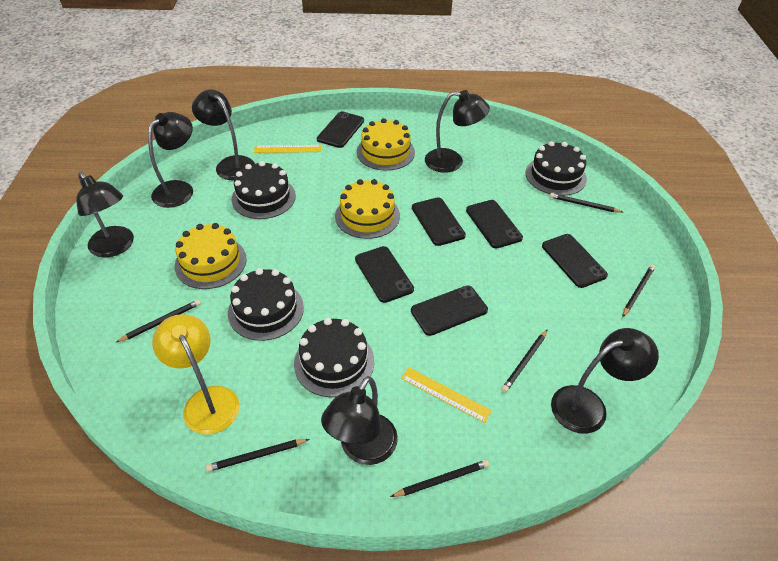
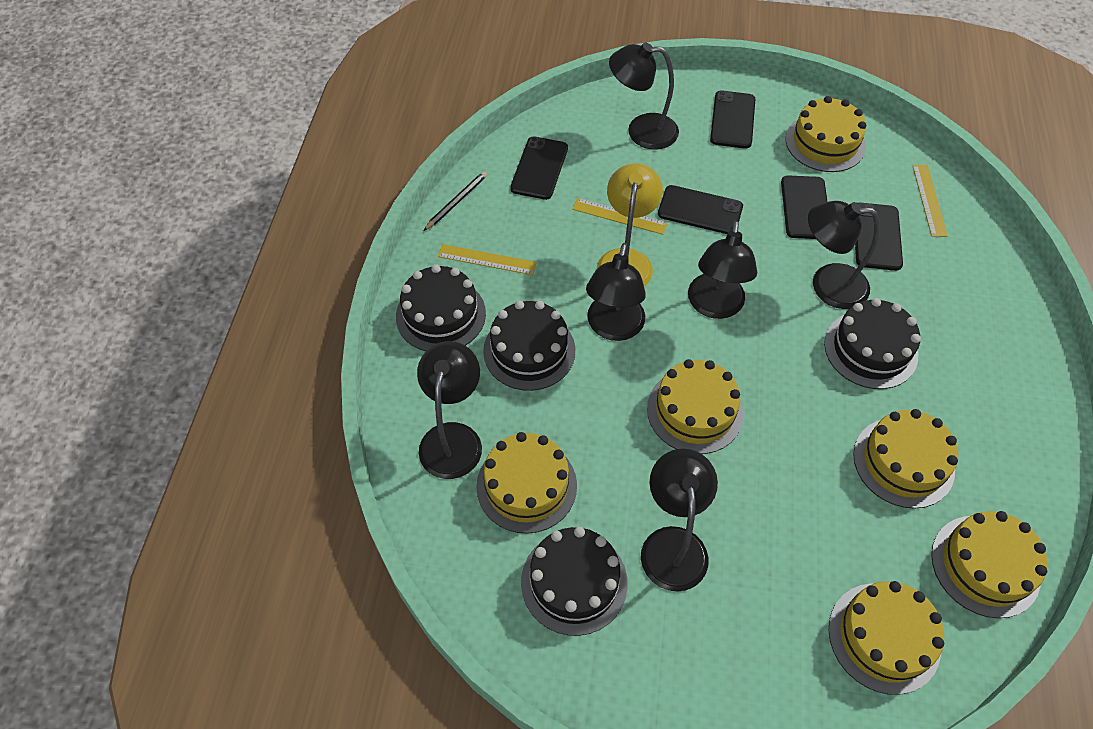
black pencil: [115,300,201,343] [206,439,310,472] [390,460,489,497] [502,329,548,392] [550,193,623,213] [622,265,655,317] = 6 -> [424,171,487,231] = 1
black phone: [317,111,364,148] [355,246,414,303] [411,285,488,336] [412,198,466,246] [466,200,523,248] [542,234,608,288] = 6 -> [510,136,568,200] [658,185,743,234] [710,90,755,149] [781,175,827,239] [855,203,903,271] = 5
yellow cake: [175,223,247,289] [335,179,400,239] [357,118,415,171] = 3 -> [476,432,577,534] [647,359,743,454] [785,96,866,172] [829,581,944,695] [853,409,958,509] [931,511,1047,618] = 6
yellow ruler: [254,145,321,153] [401,367,492,423] = 2 -> [438,244,537,275] [572,198,668,235] [912,165,948,237] = 3

